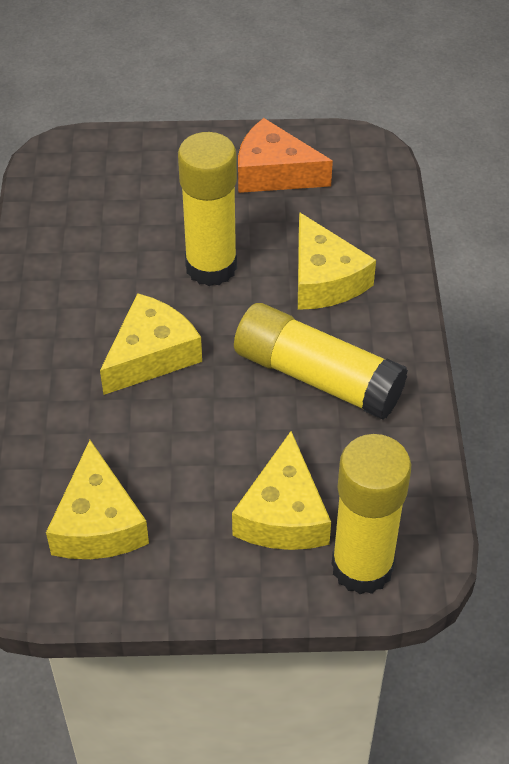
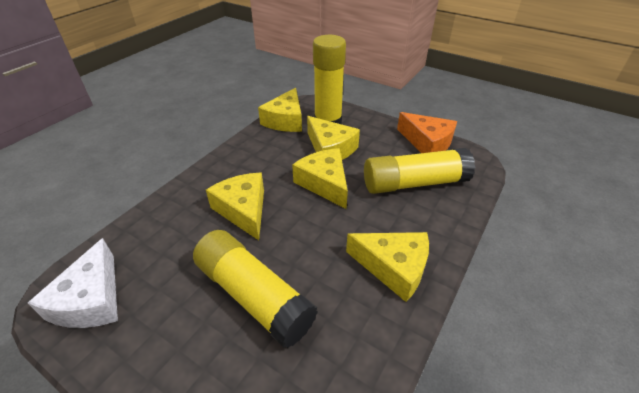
white cheese: none = 0 -> [28,238,118,328] = 1
yellow cheese: [46,440,149,559] [100,293,202,395] [232,431,331,550] [298,212,376,310] = 4 -> [206,173,264,240] [258,88,302,132] [292,148,348,209] [307,116,360,160] [346,232,429,302] = 5

